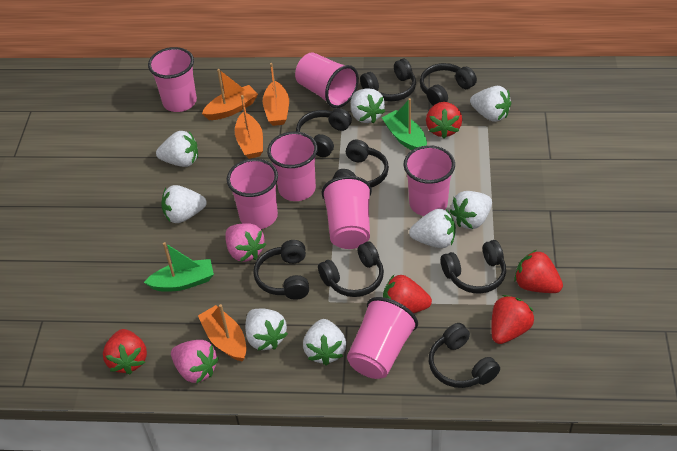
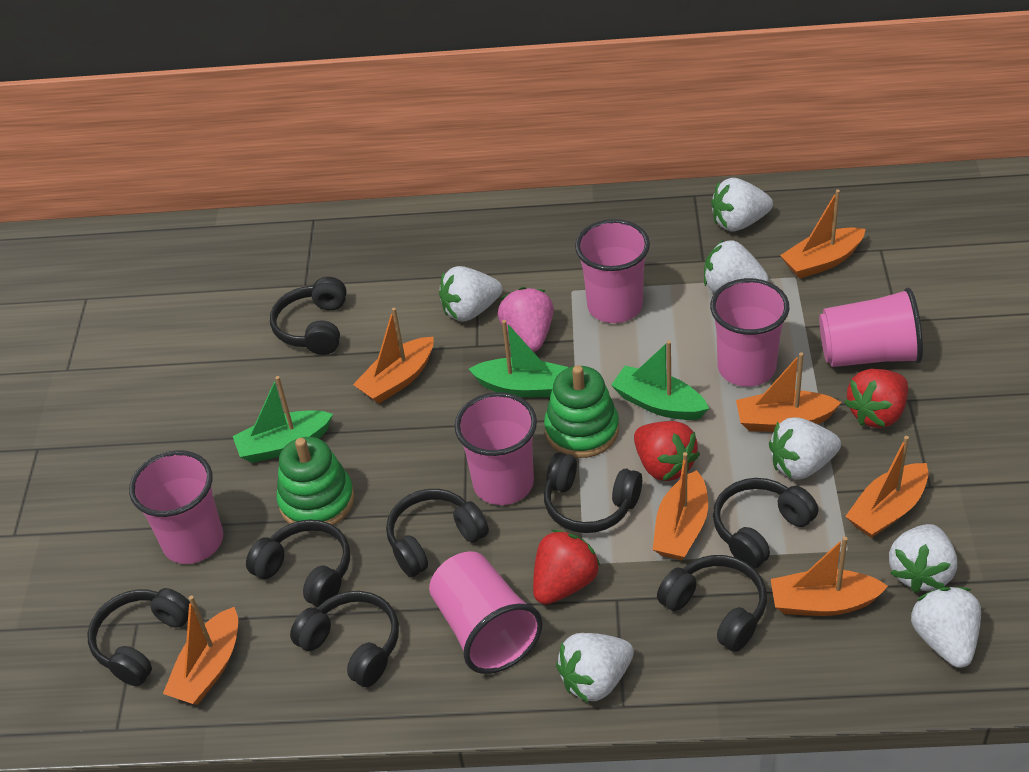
green boat: [144,242,214,292] [382,98,427,150] = 2 -> [233,376,333,463] [469,320,568,397] [611,341,709,420] = 3
green stacking toy: none = 0 -> [277,437,355,531] [544,365,619,458] = 2
orange boat: [198,304,247,362] [202,69,258,120] [235,95,263,159] [263,63,289,126] = 4 -> [163,596,238,705] [353,308,434,403] [653,452,708,560] [736,352,842,432] [771,537,888,616] [780,190,866,279] [845,436,929,538] = 7
pink cup: [148,47,197,112] [227,159,278,229] [267,131,318,201] [295,52,359,108] [322,176,372,249] [347,297,418,379] [403,145,455,216] = 7 -> [129,450,223,564] [429,551,543,674] [454,392,537,505] [575,219,650,323] [710,278,789,387] [819,288,923,367] = 6
pink strawberry: [171,340,219,383] [225,223,266,262] = 2 -> [498,287,554,352] = 1
red strawberry: [103,329,147,374] [383,275,432,313] [426,102,462,138] [491,295,534,344] [514,250,563,293] = 5 -> [533,530,600,605] [634,421,700,481] [844,369,908,428] = 3
white strawberry: [156,131,198,167] [161,185,207,223] [245,309,288,351] [303,319,346,366] [351,88,385,124] [409,209,456,248] [450,191,492,229] [470,86,511,122] = 8 -> [439,266,502,322] [556,633,634,702] [704,240,769,293] [711,178,773,231] [769,417,841,480] [889,524,957,593] [911,587,981,668] = 7

